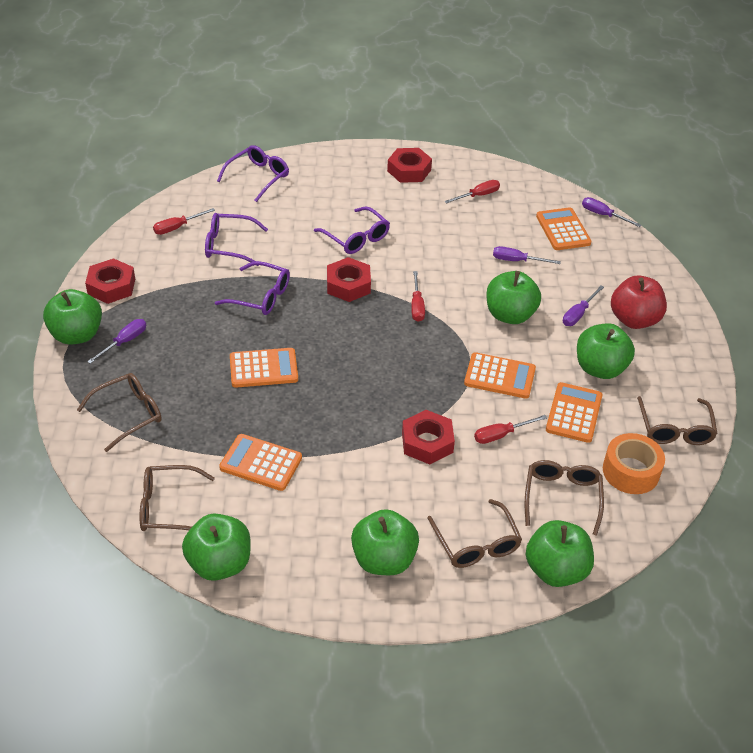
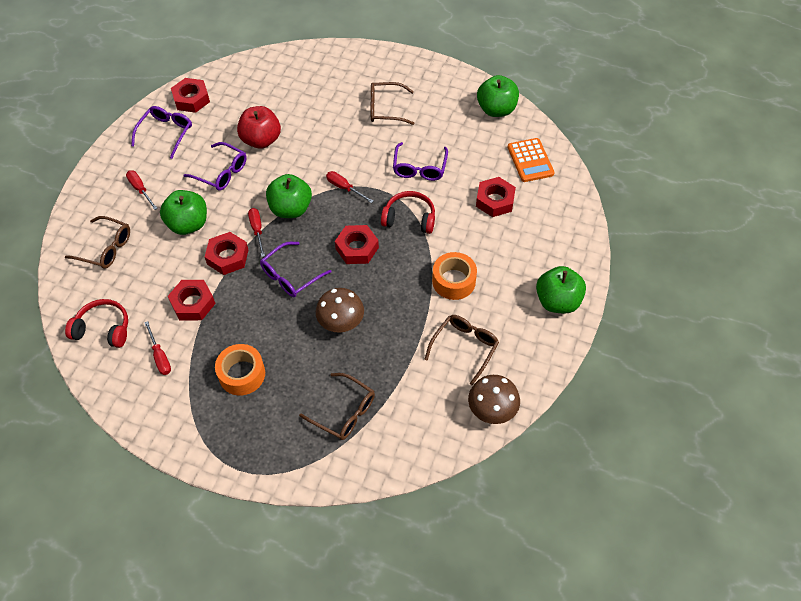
brown glasses: [77,373,162,452] [140,465,215,531] [428,499,522,568] [525,460,604,536] [637,396,718,445] = 5 -> [65,216,130,269] [299,373,375,440] [370,82,415,125] [424,315,499,385] = 4
brown mushroom: none = 0 -> [316,288,364,333] [468,375,520,424] = 2
green apple: [43,289,102,345] [182,513,250,581] [351,509,419,575] [486,271,541,324] [526,520,594,587] [577,323,635,379] = 6 -> [160,190,207,235] [266,174,312,218] [477,75,519,117] [536,266,586,313] = 4
orange calculator: [219,434,302,491] [230,348,298,388] [464,352,536,399] [536,207,592,250] [546,382,602,443] = 5 -> [508,138,555,182] = 1
orange tape: [603,433,665,494] = 1 -> [215,344,265,396] [432,252,477,300] = 2
purple screwdriver: [87,319,146,364] [493,246,561,264] [563,285,604,326] [582,197,642,227] = 4 -> none = 0
red headphones: none = 0 -> [65,299,128,348] [381,191,435,234] = 2
red nut: [85,258,135,304] [327,257,371,302] [387,148,432,183] [402,410,455,464] = 4 -> [168,280,216,320] [171,78,210,113] [205,232,248,275] [335,225,379,264] [476,177,516,217] = 5

